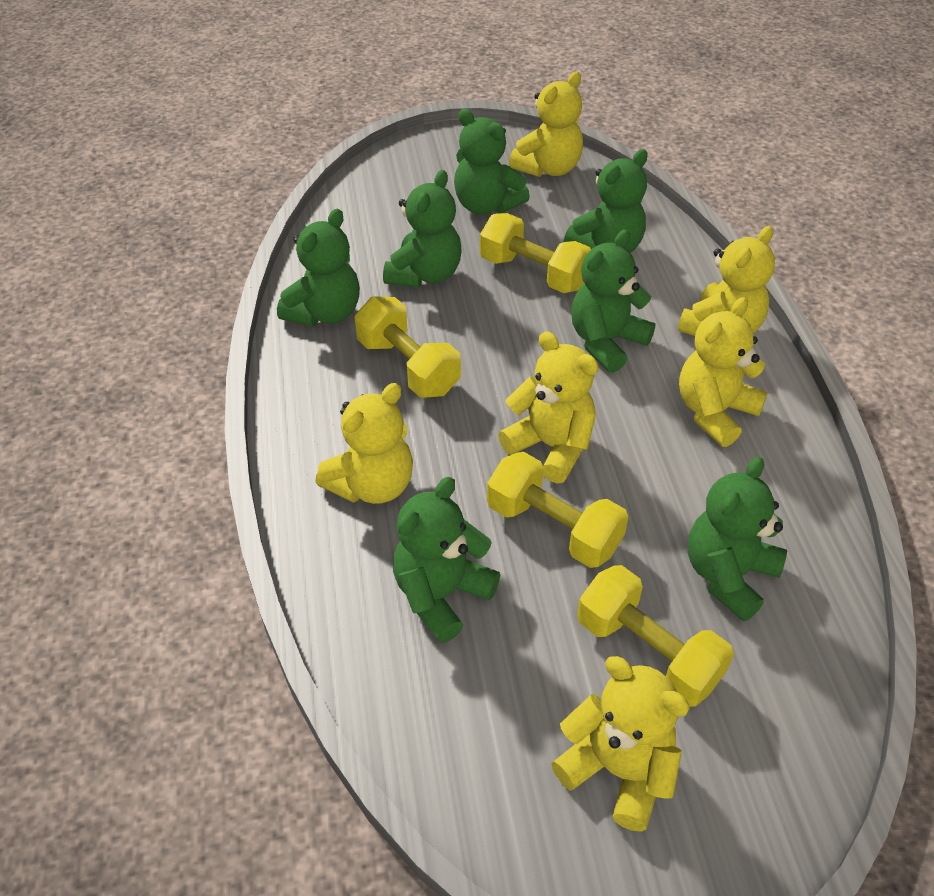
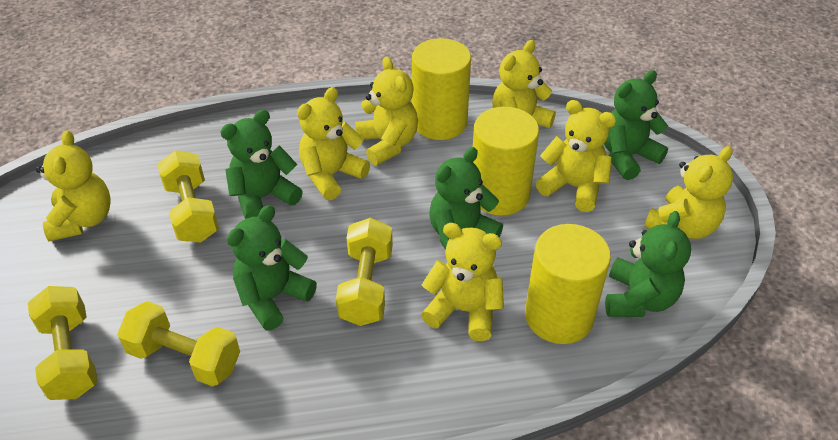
green teddy bear: [277,209,360,326] [383,170,461,288] [393,477,500,643] [454,109,530,214] [564,149,648,253] [571,230,655,373] [687,457,787,622] = 7 -> [220,110,303,219] [227,205,317,331] [429,147,503,249] [604,70,668,180] [605,211,691,317] = 5
yellow cylinder: none = 0 -> [412,38,471,140] [473,107,539,216] [525,224,611,344] = 3
yellow teddy bear: [316,383,413,504] [498,331,598,483] [509,72,583,177] [551,656,690,832] [678,226,775,336] [679,297,768,447] = 6 -> [36,130,111,241] [297,87,370,200] [355,56,418,166] [421,223,504,341] [492,40,556,128] [536,100,616,212] [644,146,733,239] = 7

